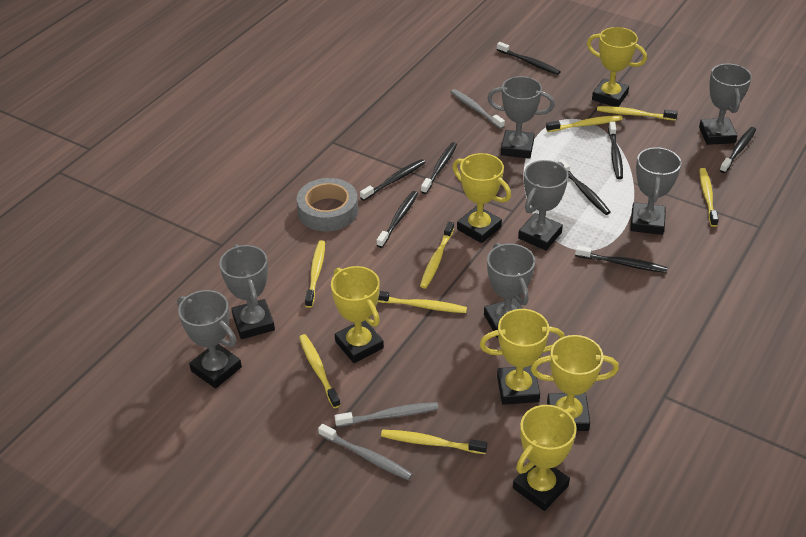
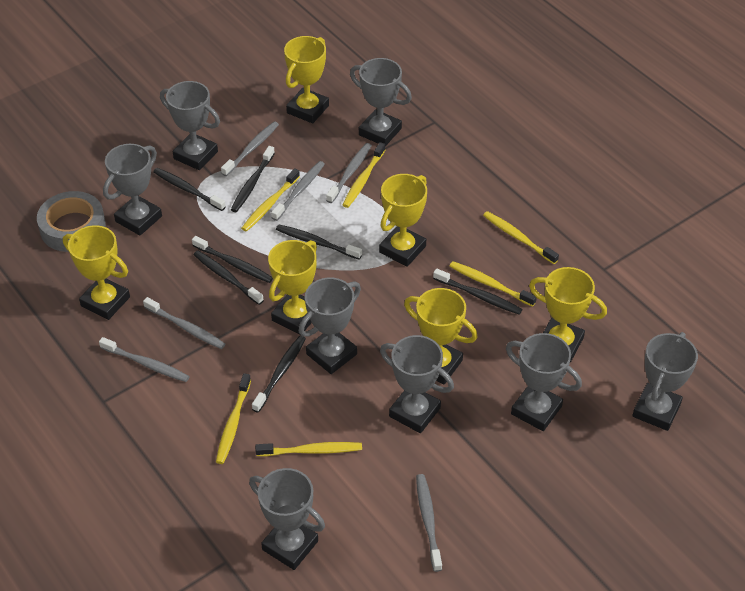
black toothbrush: [360,159,425,201] [377,191,418,248] [421,142,457,194] [497,42,561,75] [558,159,611,215] [575,246,667,273] [608,122,623,179] [720,127,756,173] = 8 -> [153,168,226,211] [192,236,273,283] [193,251,264,305] [231,146,275,212] [252,335,306,413] [276,224,362,259] [433,268,523,315] = 7
grey toothbrush: [318,424,413,480] [335,402,439,427] [451,89,505,129] = 3 -> [99,337,190,382] [143,297,225,349] [221,122,279,176] [271,161,325,221] [326,143,372,203] [416,474,442,572] = 6
grey trophy: [177,290,242,388] [219,244,275,339] [484,243,535,338] [487,76,555,159] [518,160,568,250] [630,147,681,235] [699,63,752,145] = 7 -> [103,144,162,235] [160,81,220,170] [249,468,325,570] [299,278,361,374] [350,58,412,146] [380,335,454,433] [506,333,582,431] [632,332,698,431] = 8
yellow toothbrush: [299,334,340,408] [305,240,325,308] [378,291,467,313] [381,430,487,454] [420,222,454,289] [546,115,623,132] [597,106,678,121] [699,168,719,227] = 8 -> [216,373,251,464] [241,168,300,232] [255,442,362,456] [343,142,385,208] [450,261,537,307] [483,211,559,264] = 6

